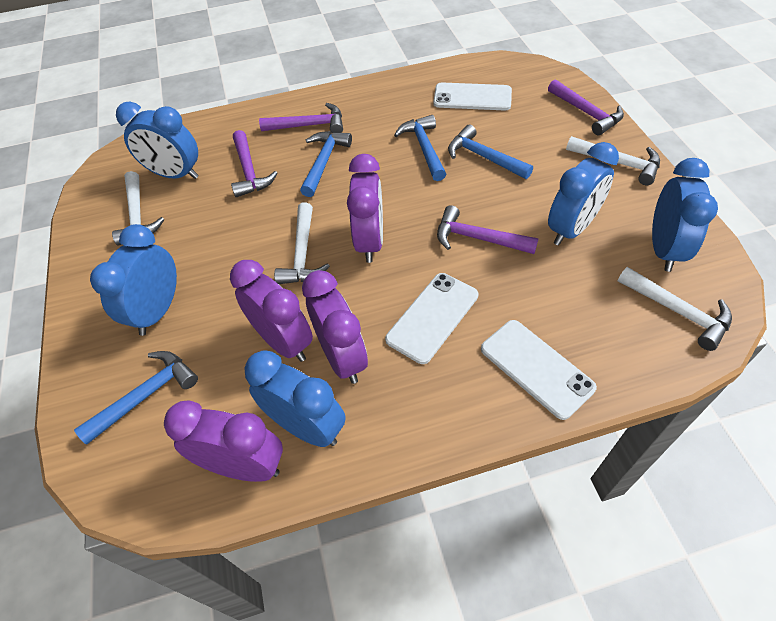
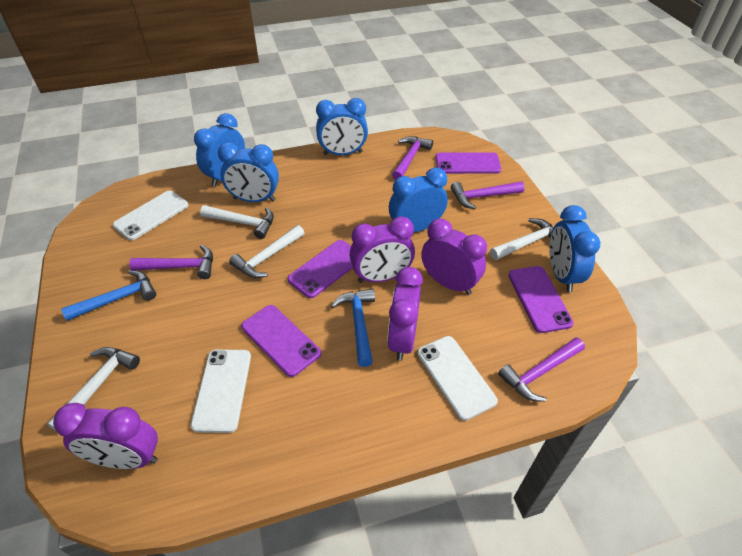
blue hammer: [74,351,198,445] [300,131,352,197] [394,115,446,181] [448,125,533,179] = 4 -> [61,270,156,321] [331,288,375,367] = 2
purple phone: none = 0 -> [241,305,321,377] [288,240,353,298] [435,152,501,174] [508,266,574,333] = 4

